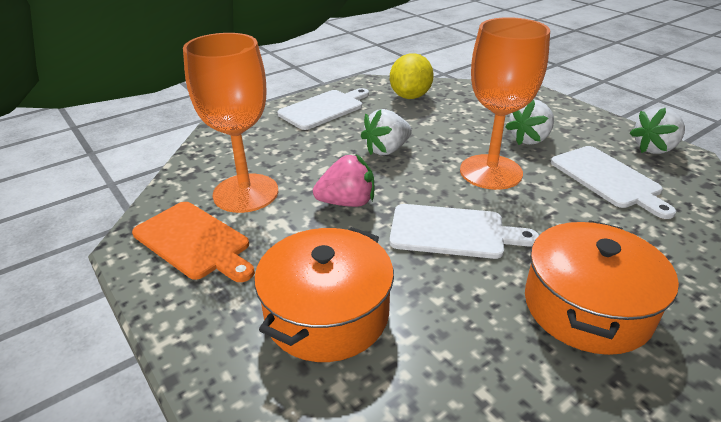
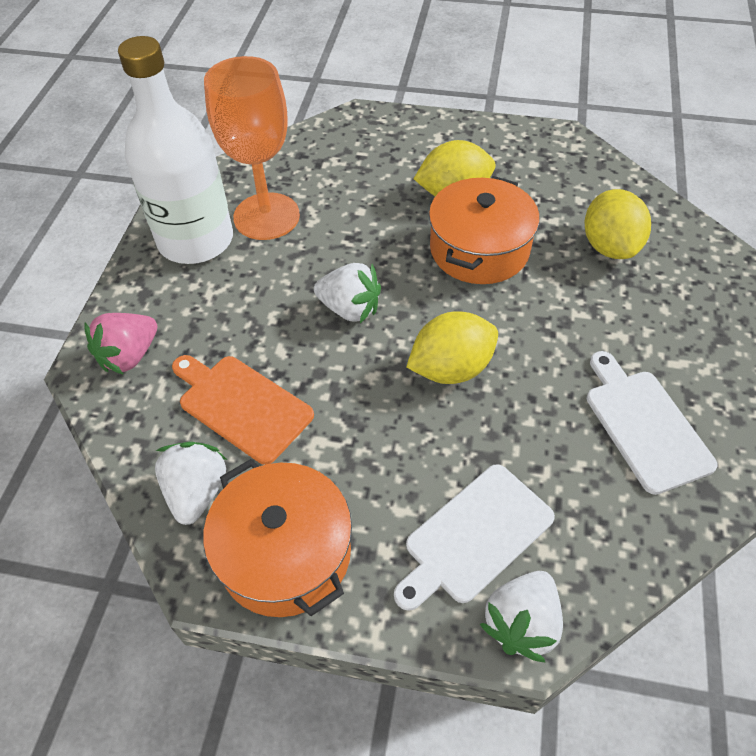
orange goblet: [183,33,278,213] [460,17,550,190] = 2 -> [204,56,300,240] = 1
white bottle: none = 0 -> [118,36,233,264] = 1
white cutting board: [277,88,369,130] [389,204,539,259] [551,146,676,219] = 3 -> [394,464,555,611] [587,351,718,495] = 2
yellow lemon: [390,53,434,99] = 1 -> [406,311,498,384] [414,140,495,196] [584,189,651,259] = 3

